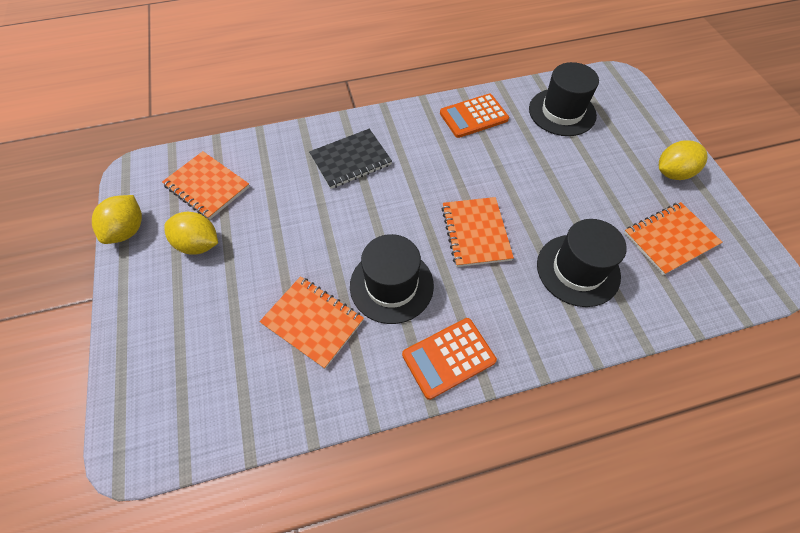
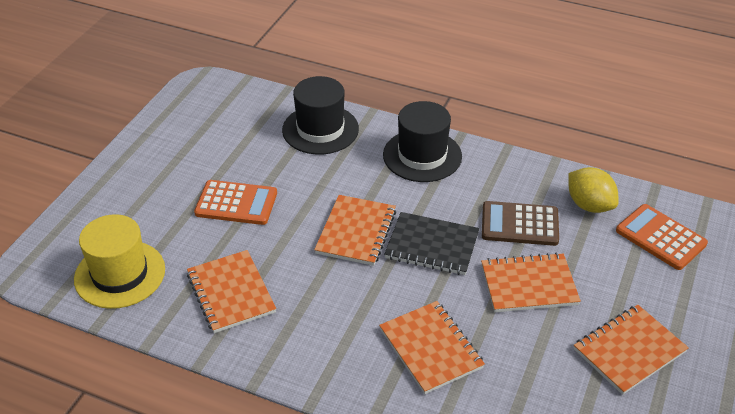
black hat: [350,234,434,324] [529,62,599,136] [537,219,627,307] = 3 -> [282,76,359,155] [383,101,462,182] = 2
brown calculator: none = 0 -> [482,201,559,246] = 1
orange notebook: [162,151,250,220] [259,276,364,369] [441,197,514,267] [624,202,722,275] = 4 -> [187,250,276,333] [314,195,396,266] [379,301,485,394] [481,252,581,312] [574,305,689,395] = 5
yellow hat: none = 0 -> [74,214,165,309] = 1
yellow lemon: [92,195,142,244] [164,212,218,254] [659,140,708,180] = 3 -> [568,167,619,213] = 1

